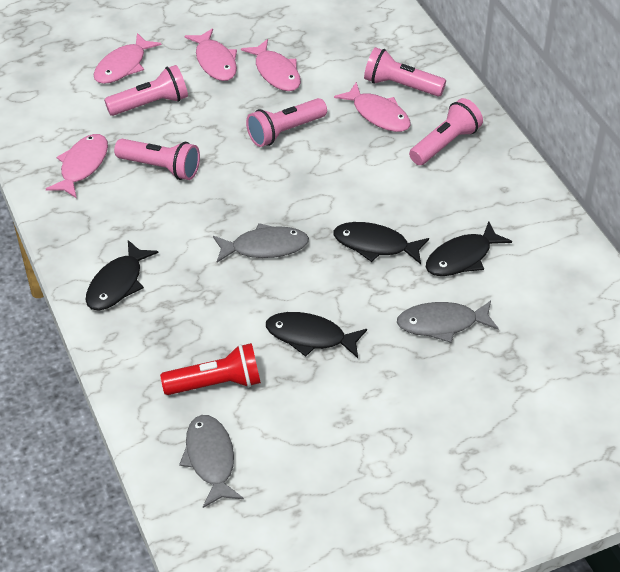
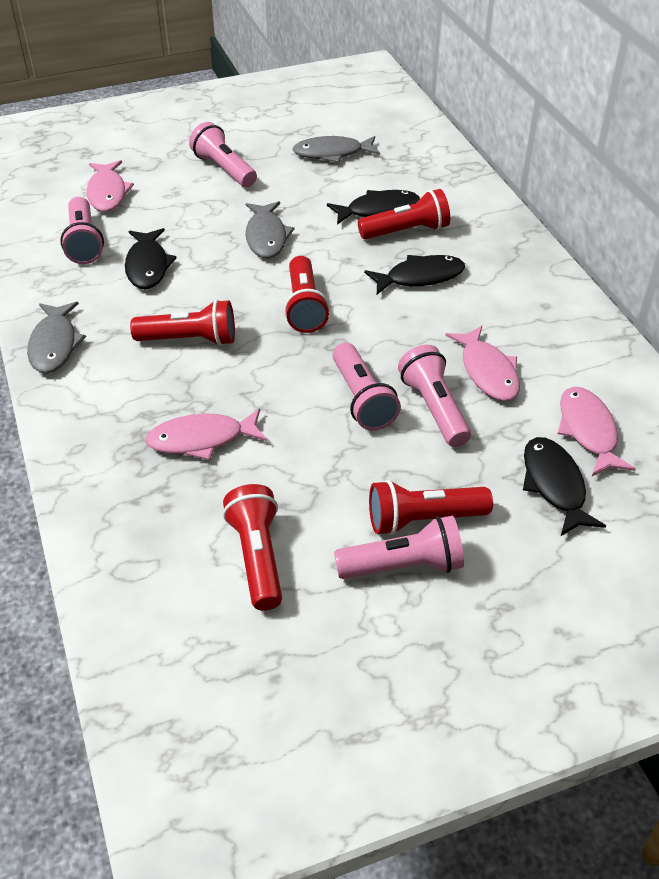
pink fish: [46,134,108,198] [94,33,162,84] [185,28,237,81] [241,39,301,91] [334,82,411,132] = 5 -> [86,160,134,212] [145,408,267,460] [445,325,520,401] [558,387,636,476] = 4
red flashlight: [160,343,261,395] = 1 -> [130,299,235,346] [223,484,282,610] [284,256,330,333] [358,189,450,239] [369,480,493,535] = 5

